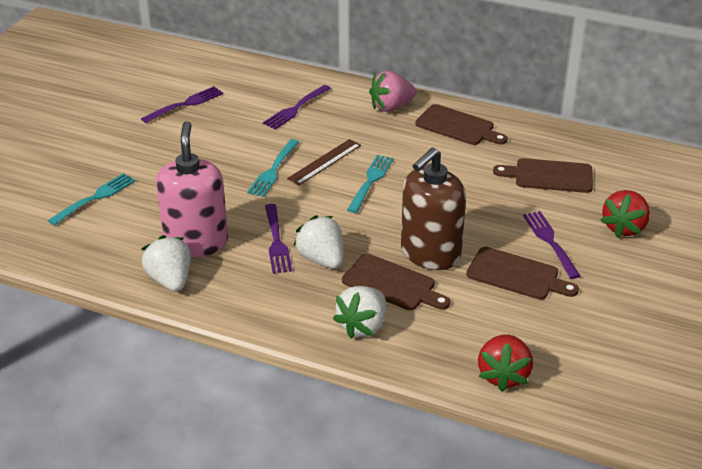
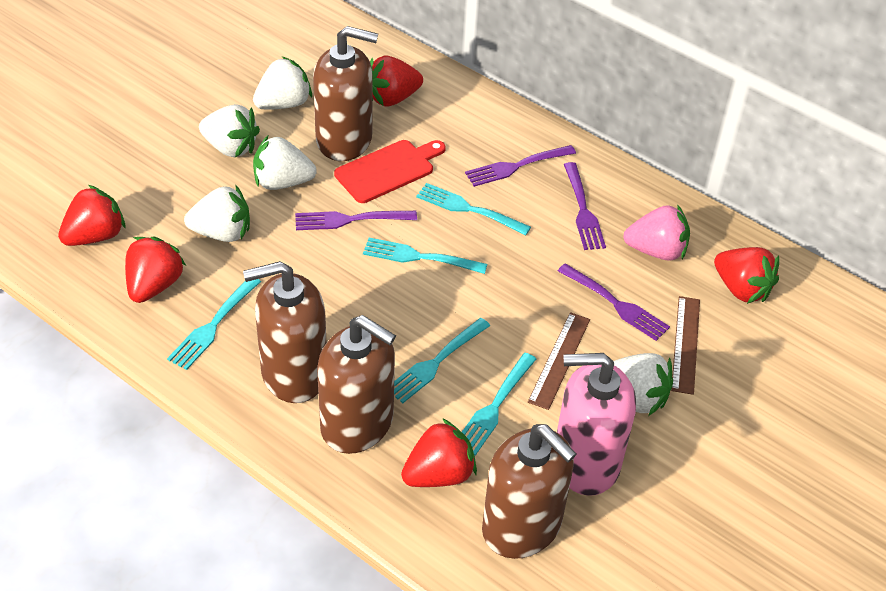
brown cutting board: [342,254,450,310] [415,104,508,145] [466,247,579,300] [493,158,593,193] = 4 -> none = 0
brown ruler: [287,139,361,185] = 1 -> [528,312,590,410] [671,296,700,395] = 2
brown soap dispenser: [401,147,466,270] = 1 -> [243,261,327,403] [313,26,378,161] [317,315,396,454] [482,424,577,559] = 4
red cutting board: none = 0 -> [334,140,446,203] = 1
red strawberry: [478,334,533,392] [600,190,650,238] = 2 -> [58,185,126,246] [125,236,186,303] [370,56,423,107] [401,418,477,487] [714,247,779,304] = 5
turquoise fork: [48,173,135,226] [247,139,299,197] [347,155,394,213] = 3 -> [167,279,261,370] [363,238,487,274] [394,318,490,403] [416,183,531,235] [462,353,536,456] = 5
white strawberry: [142,235,191,292] [294,215,343,269] [333,286,386,338] = 3 -> [184,185,250,242] [199,104,260,157] [253,56,312,109] [253,136,317,190] [614,353,673,416] = 5

